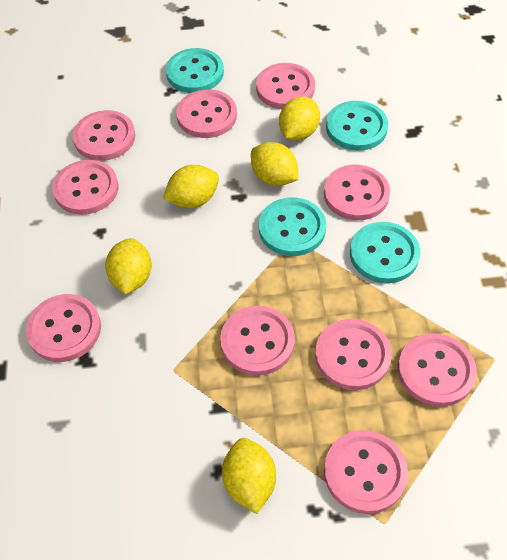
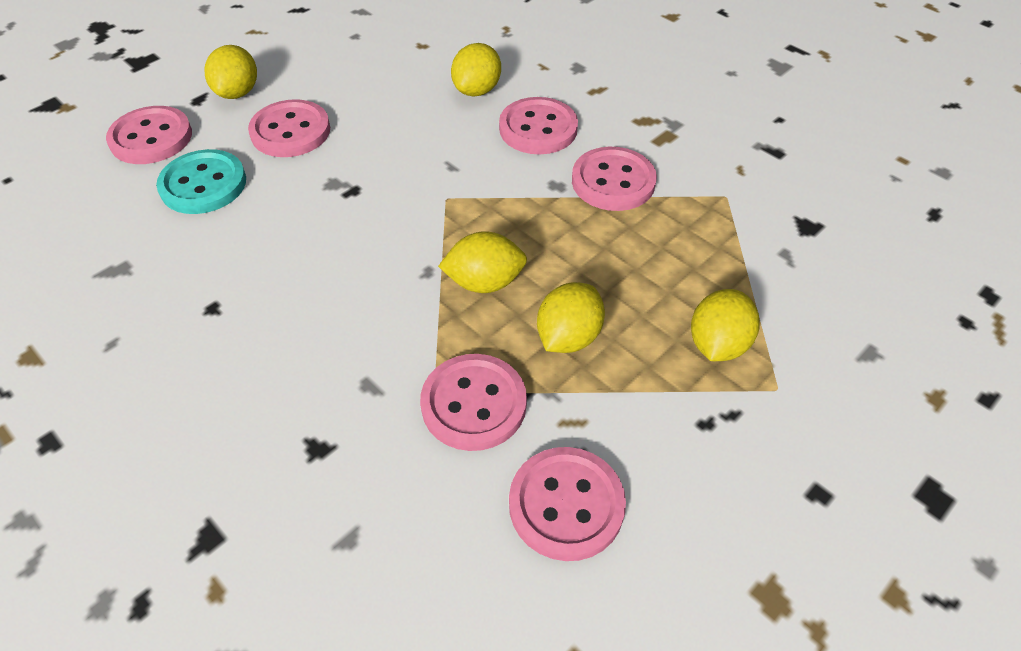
pink button: [26,294,101,362] [52,160,119,215] [72,110,135,161] [176,89,237,138] [220,306,295,376] [256,63,315,109] [315,319,392,390] [324,165,390,220] [324,430,408,514] [398,333,477,407] = 10 -> [106,106,192,164] [248,99,330,157] [420,354,527,451] [499,97,578,154] [509,447,626,561] [572,147,657,211] = 6
turquoise button: [166,48,224,93] [259,197,326,256] [326,101,388,151] [350,222,420,283] = 4 -> [156,149,246,214] = 1

